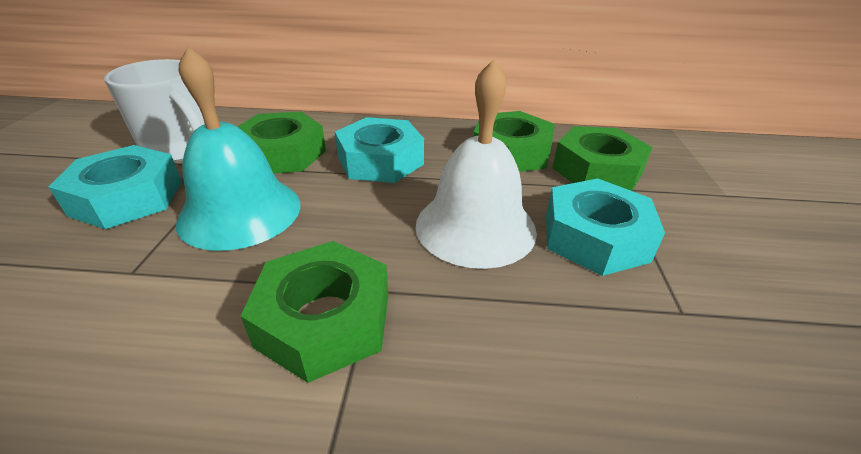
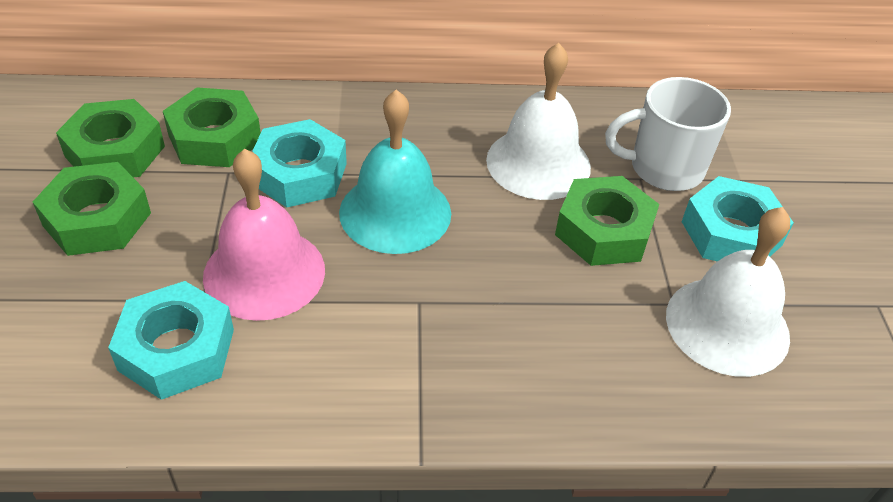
pink bell: none = 0 -> [203,149,325,321] = 1
white bell: [416,59,537,269] = 1 -> [486,43,591,200] [666,207,790,377] = 2

